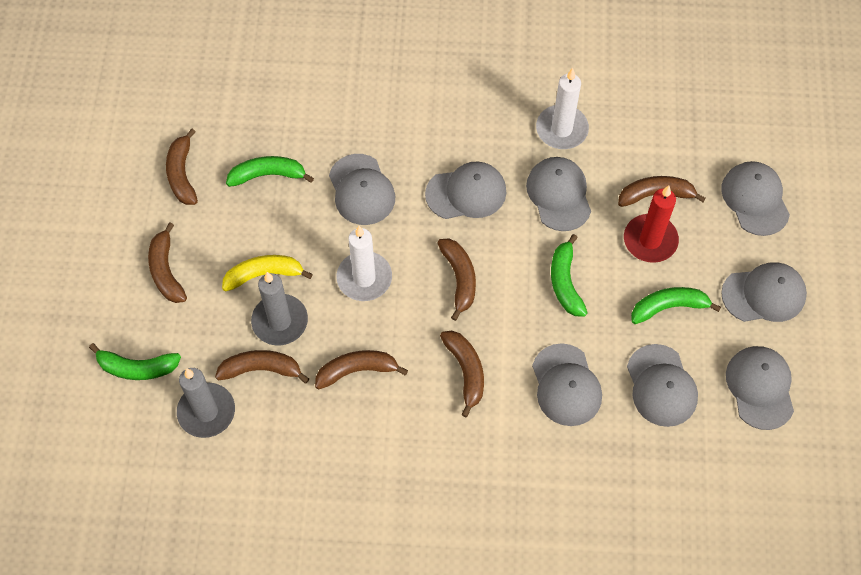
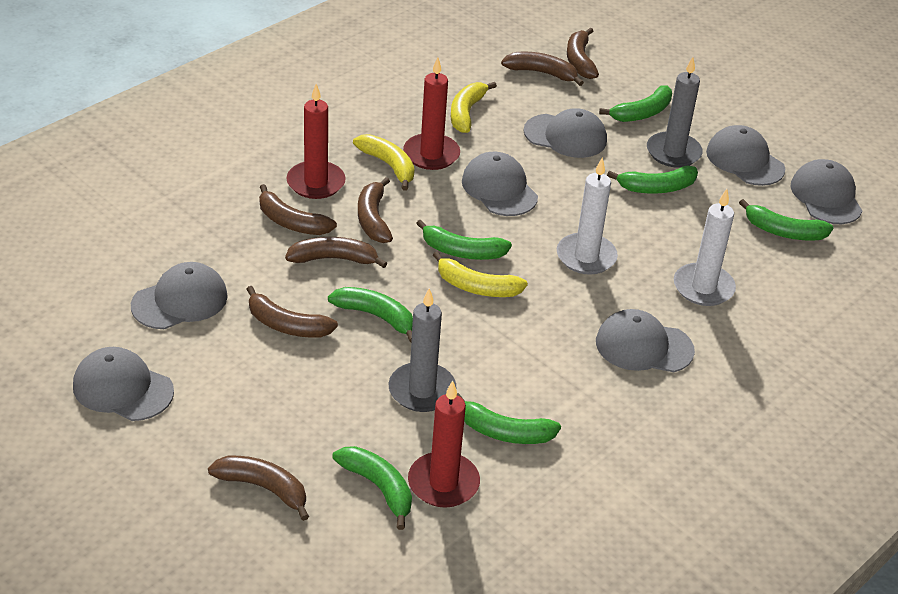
green banana: [89,343,181,380] [226,156,314,187] [551,234,588,317] [631,287,721,324] = 4 -> [328,287,413,342] [332,446,412,530] [416,220,512,260] [457,393,561,444] [599,85,672,122] [607,165,698,194] [739,199,833,241] = 7
grey cap: [329,154,395,225] [425,161,506,219] [526,157,591,231] [532,343,602,426] [627,344,698,427] [721,161,790,236] [721,262,807,322] [726,346,794,430] = 8 -> [73,347,174,421] [131,262,228,329] [462,152,538,216] [524,108,607,158] [596,309,695,372] [706,125,785,186] [791,159,862,224] = 7
red candle: [624,186,679,263] = 1 -> [287,84,346,199] [403,57,460,170] [408,381,480,508] = 3
yellow banana: [222,255,313,291] = 1 -> [353,134,415,191] [433,251,528,297] [451,82,497,133] = 3

